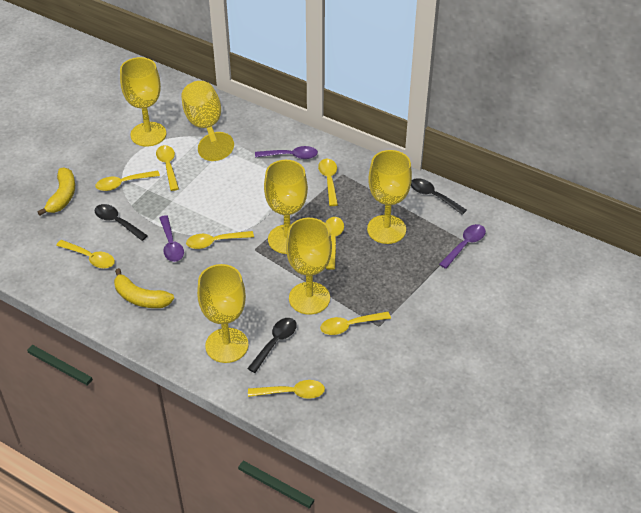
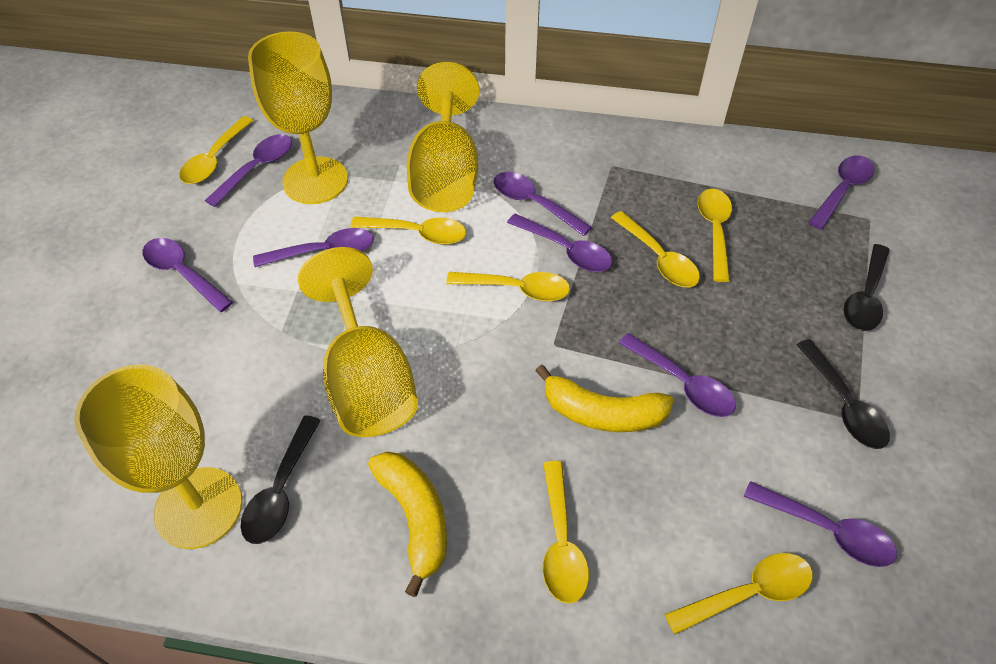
purple spoon: [159,215,184,262] [255,146,318,159] [439,224,486,269] = 3 -> [143,238,233,312] [205,134,292,207] [253,228,374,267] [493,172,592,236] [507,214,612,272] [619,333,736,417] [743,481,897,567] [809,156,874,229] = 8
yellow goblet: [120,57,167,146] [181,81,234,161] [197,264,249,363] [264,160,308,254] [286,218,332,315] [367,150,412,244] = 6 -> [74,365,242,549] [248,31,348,204] [298,247,418,437] [407,62,479,212] = 4
yellow spoon: [56,240,115,269] [96,170,160,191] [156,145,179,191] [186,231,254,249] [248,380,325,399] [318,159,338,206] [320,312,391,335] [325,217,344,270] = 8 -> [179,116,254,184] [350,216,466,245] [446,272,570,301] [543,461,589,604] [611,211,700,287] [664,553,813,635] [698,189,732,282] = 7

